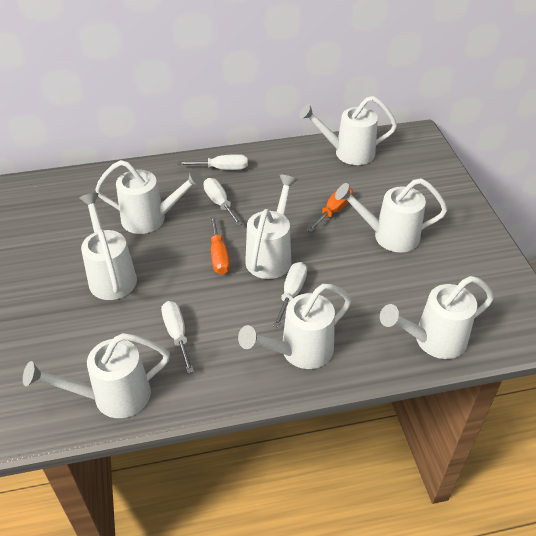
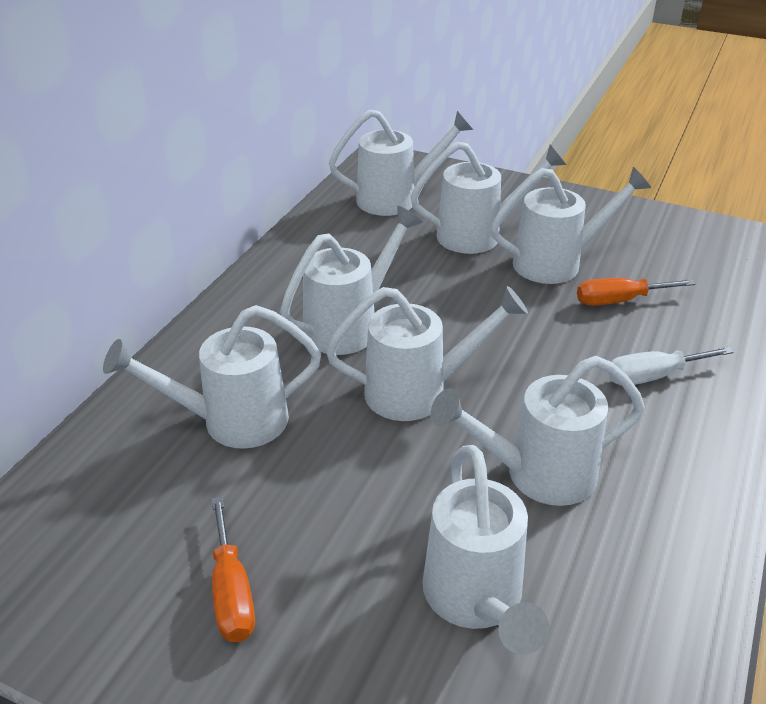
white screwdriver: [161,301,194,374] [178,154,248,170] [204,178,243,226] [273,262,307,328] = 4 -> [607,347,734,386] = 1

